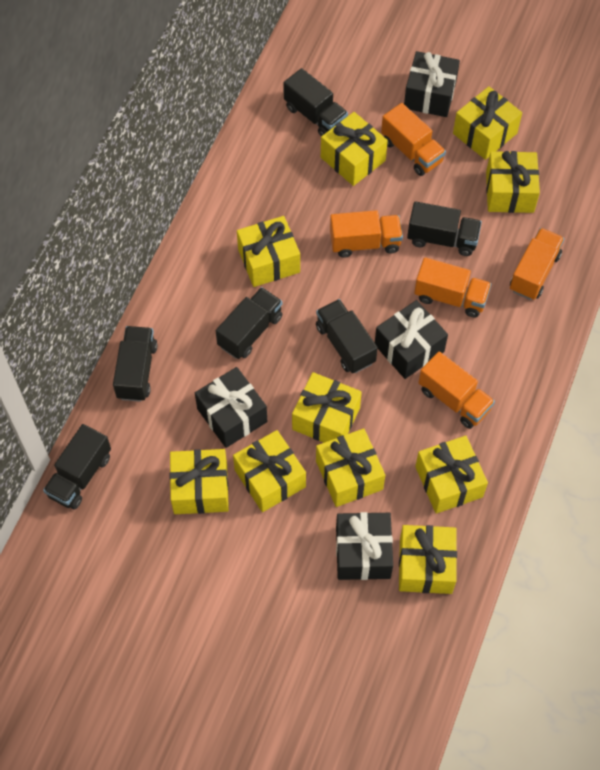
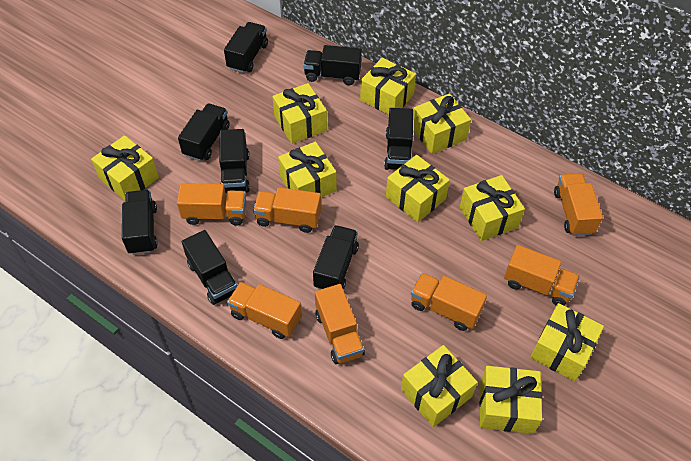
black gift: [195,367,267,448] [336,512,393,580] [375,300,448,379] [404,51,460,117] = 4 -> none = 0
black truck: [43,424,111,509] [113,326,157,402] [216,287,282,359] [283,68,348,136] [316,299,378,373] [407,201,482,256] = 6 -> [122,190,158,255] [178,103,230,161] [182,230,238,305] [219,129,250,193] [224,22,268,73] [303,45,362,85] [313,225,359,290] [384,108,414,170] = 8
orange truck: [330,210,403,258] [381,103,446,176] [414,257,491,317] [419,351,495,429] [510,228,564,300] = 5 -> [177,183,246,226] [227,282,302,339] [253,187,321,233] [315,284,365,364] [411,273,487,331] [504,245,580,306] [554,173,603,236] = 7

